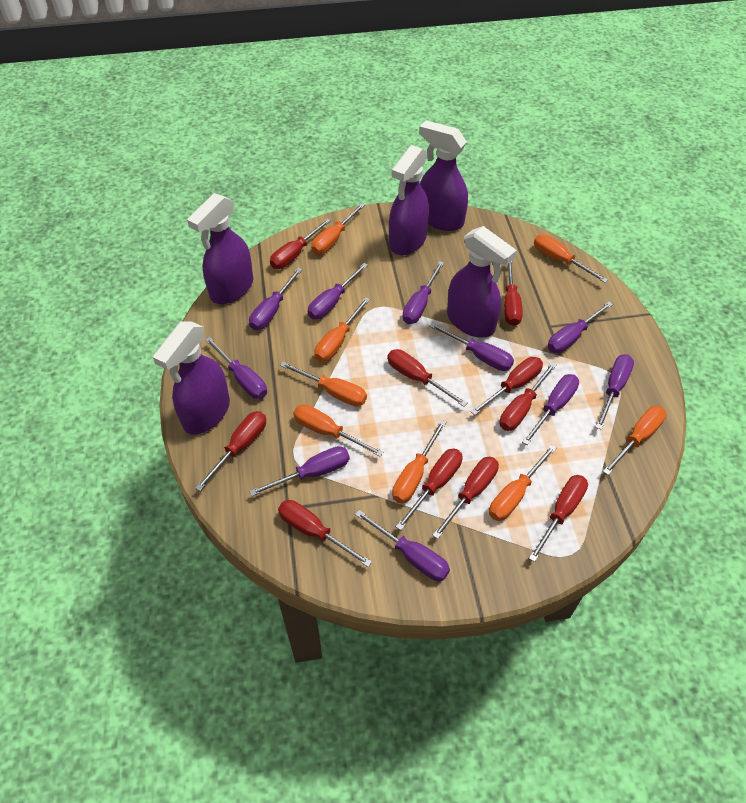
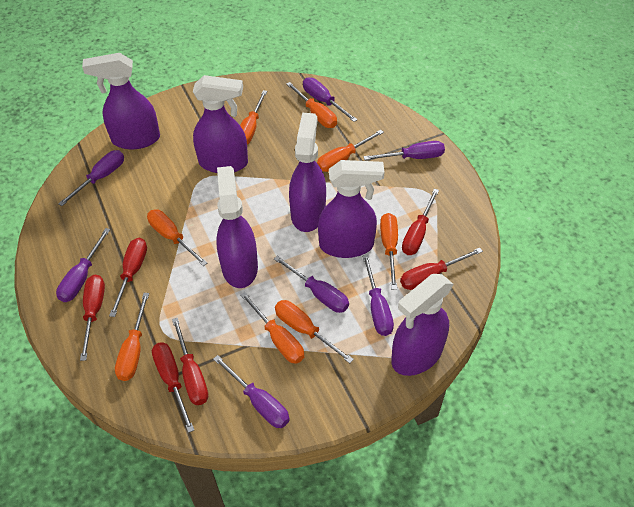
purple screwdriver: [205,337,267,399] [249,268,302,330] [249,446,350,496] [308,263,368,319] [355,510,450,581] [403,261,444,324] [429,323,514,371] [522,374,579,445] [548,302,613,353] [596,354,634,430] = 10 -> [56,228,110,302] [58,150,124,206] [213,355,290,428] [274,255,349,313] [303,78,358,122] [362,254,394,336] [363,141,445,160] = 7
purple spray bottle: [153,321,230,434] [187,193,253,304] [389,145,429,255] [419,120,468,231] [447,226,517,337] = 5 -> [82,53,160,149] [193,75,248,173] [216,166,258,288] [289,113,326,232] [318,160,385,258] [391,274,453,376] = 6
red screwdriver: [195,411,266,491] [270,219,331,269] [278,500,372,567] [387,349,467,407] [396,449,463,530] [432,457,499,539] [471,357,543,415] [499,362,557,431] [504,261,523,326] [529,475,588,562] = 10 -> [80,275,105,361] [109,238,147,317] [152,342,194,433] [172,317,208,405] [400,248,483,290] [402,189,439,255] = 6

